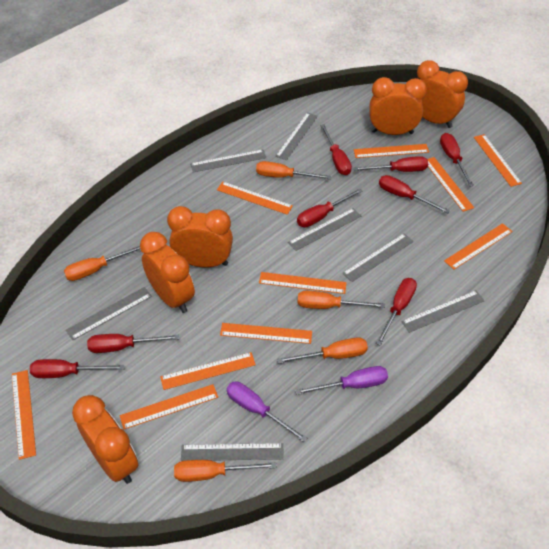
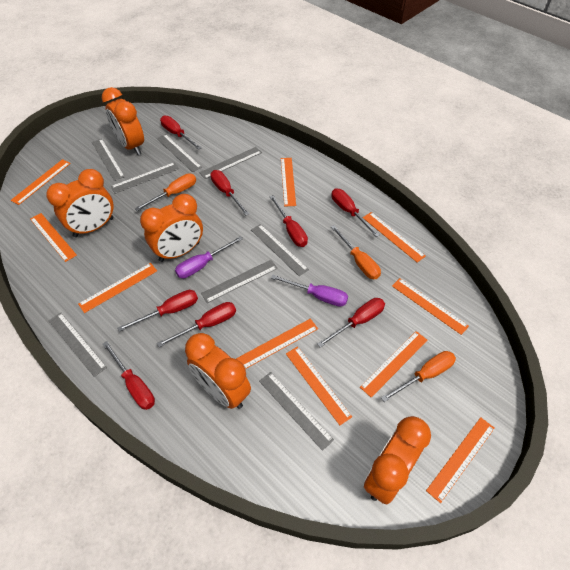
grey ruler: [66,287,152,340] [181,443,284,461] [190,150,266,172] [276,112,318,160] [288,208,361,251] [342,233,414,282] [401,290,485,333] = 7 -> [48,313,107,377] [92,139,125,181] [111,162,179,194] [157,134,202,172] [199,147,262,179] [201,260,278,303] [251,224,309,276] [259,372,334,451] = 8
orange screwdriver: [64,246,141,281] [174,460,277,482] [256,161,331,179] [277,337,368,364] [297,291,385,309] = 5 -> [135,173,196,211] [331,225,381,279] [381,351,456,402] = 3

